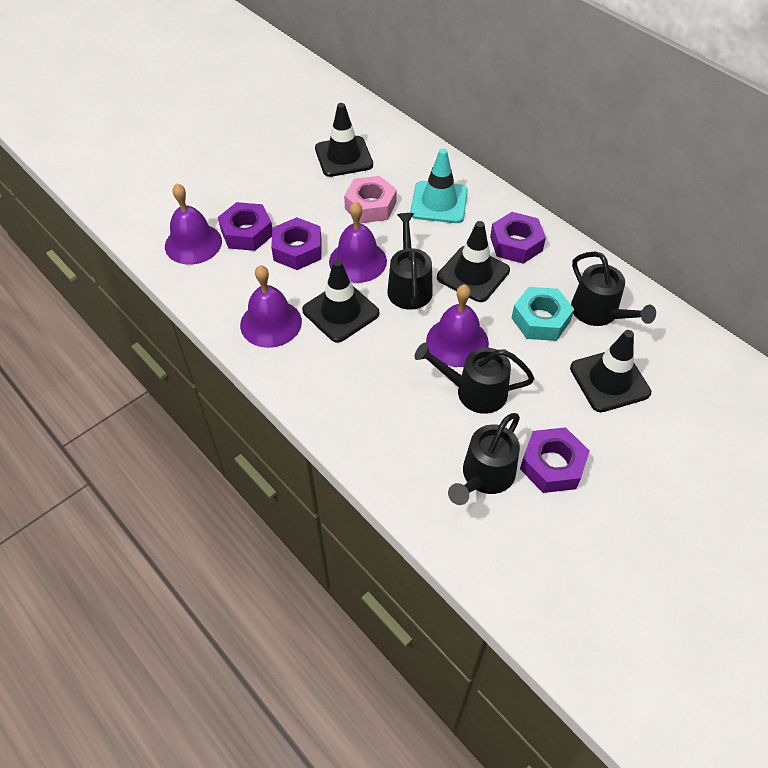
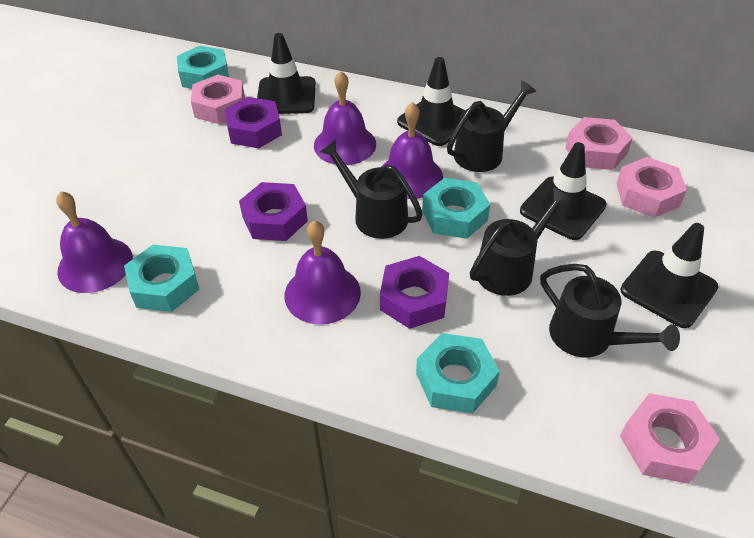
pink nut: [344,176,397,223] = 1 -> [191,75,245,124] [565,117,633,170] [616,157,687,218] [620,393,720,484] = 4
purple nut: [218,202,272,251] [271,217,322,270] [490,212,546,264] [520,427,590,493] = 4 -> [224,97,282,148] [239,182,308,241] [380,256,449,329] = 3
turquoise nut: [512,287,574,341] = 1 -> [124,245,200,312] [177,46,229,89] [416,333,500,414] [422,178,490,239] = 4
turquoise traffic cone: [410,149,468,223] = 1 -> none = 0

